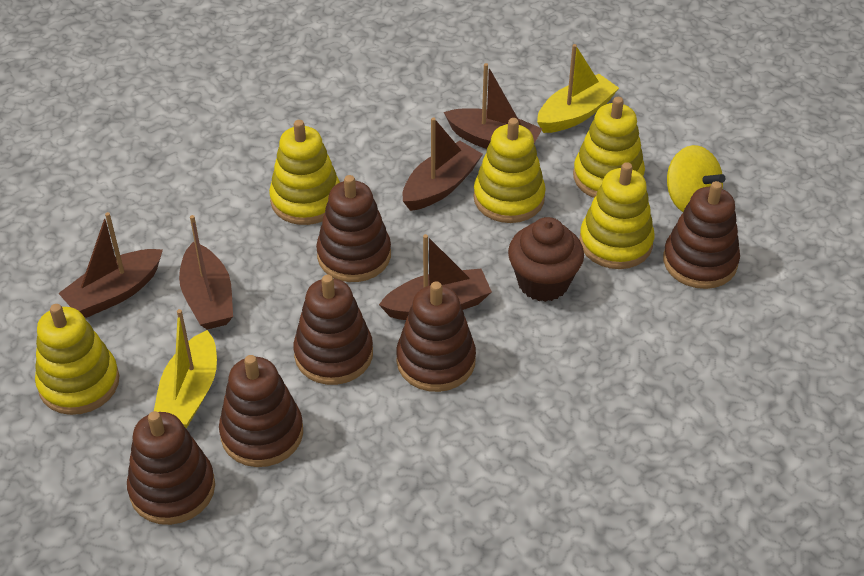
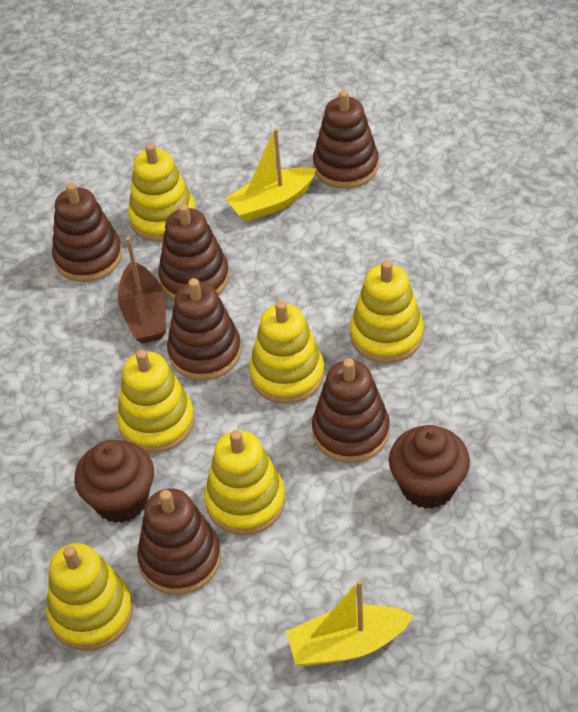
brown boat: [58,212,163,318] [179,215,233,330] [379,234,492,320] [403,117,483,211] [444,63,543,149] = 5 -> [118,237,166,344] = 1
brown cupcake: [508,217,584,302] = 1 -> [74,440,154,523] [389,425,470,509] = 2
yellow spinning top: [667,145,725,212] = 1 -> none = 0
yellow stacking toy: [35,304,119,415] [269,120,340,225] [473,118,546,223] [573,97,645,198] [580,162,654,269] = 5 -> [46,543,133,651] [117,350,195,453] [128,143,195,242] [204,430,286,535] [249,301,325,404] [350,260,424,363] = 6

